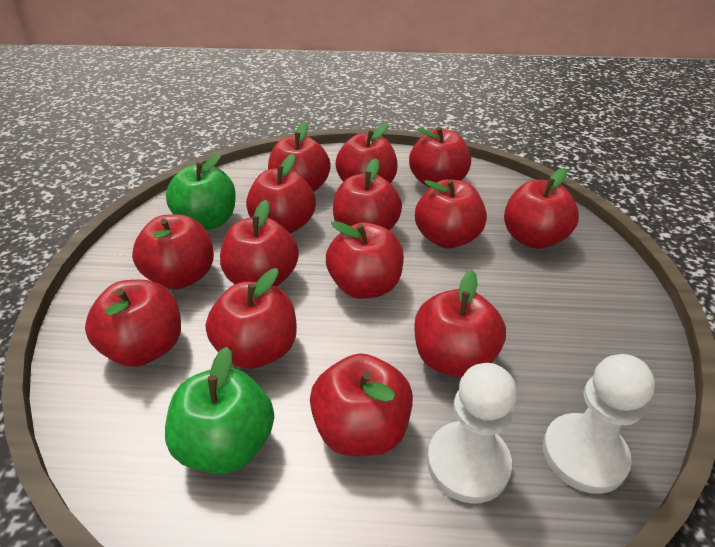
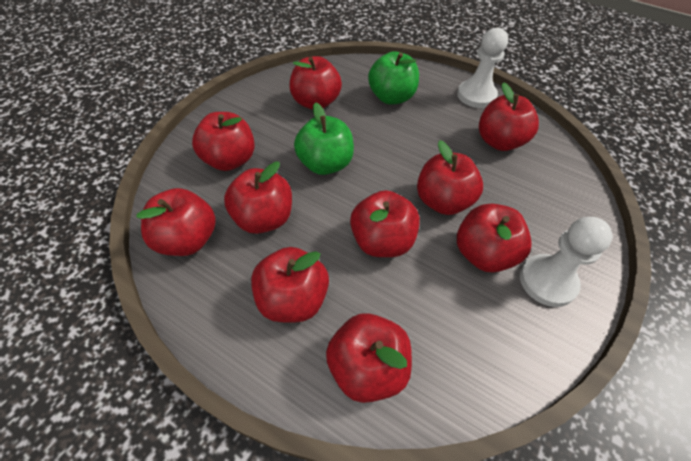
red apple: [85,280,181,367] [132,214,214,289] [206,268,297,369] [220,200,299,287] [246,154,316,233] [268,122,331,192] [310,353,413,456] [326,221,404,299] [333,158,402,230] [335,123,398,183] [409,127,471,187] [414,270,506,378] [415,179,487,248] [504,168,579,249] = 14 -> [136,188,216,256] [192,112,255,171] [224,162,292,234] [251,247,329,323] [290,56,342,110] [326,313,412,403] [350,190,420,257] [417,140,483,215] [457,204,532,273] [479,82,539,151] = 10

